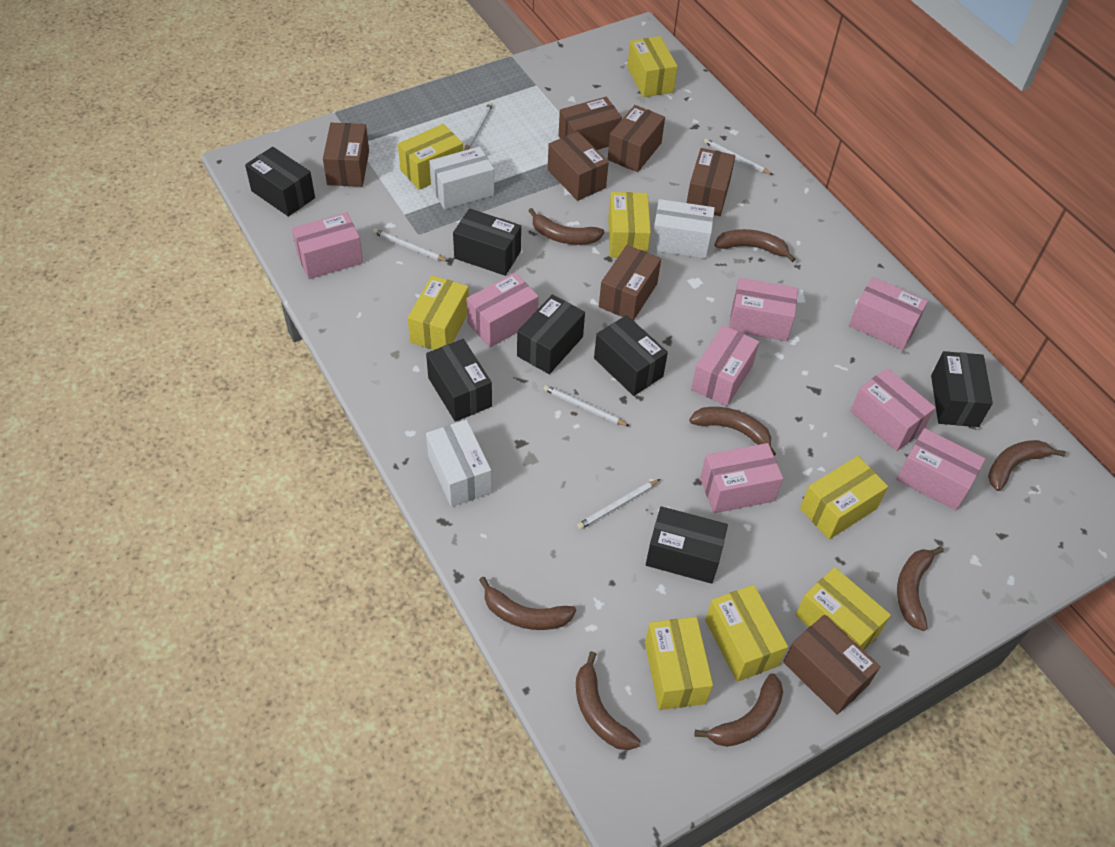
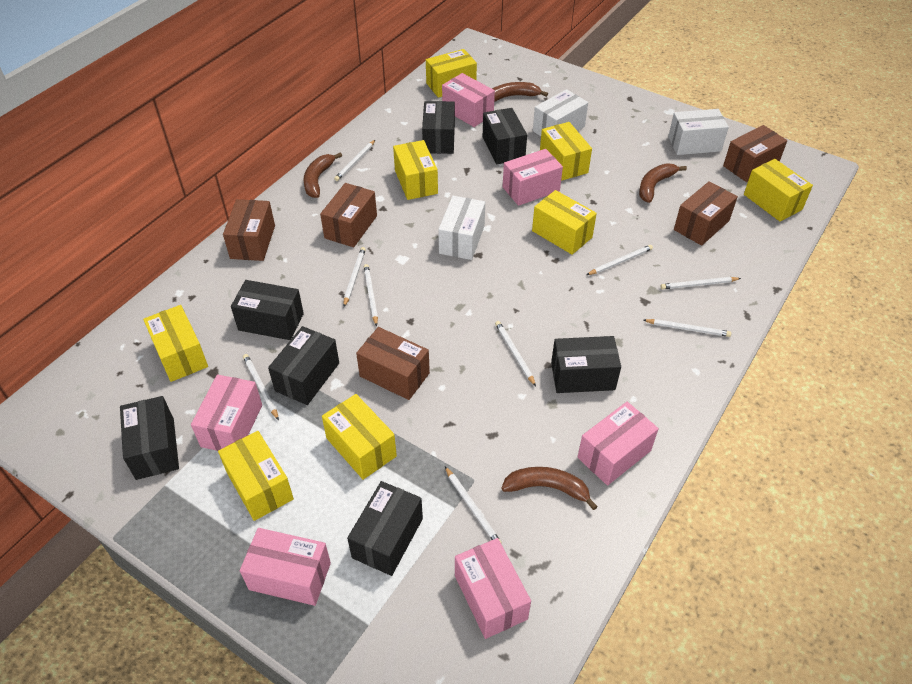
brown banana: [479,576,576,630] [529,208,604,245] [576,651,641,750] [689,407,776,456] [695,673,783,747] [714,229,796,262] [897,546,944,631] [988,440,1066,491] = 8 -> [303,152,342,198] [492,82,548,102] [501,467,598,510] [639,163,687,203] = 4
brown box: [323,123,369,187] [548,131,609,201] [559,97,622,150] [599,245,661,321] [608,105,665,172] [687,148,736,216] [783,615,880,715] = 7 -> [223,199,275,261] [320,183,377,247] [356,327,430,400] [674,181,738,246] [723,125,787,182] = 5
pink box: [292,212,363,279] [466,273,539,347] [691,325,759,406] [700,443,783,513] [729,278,798,341] [849,277,928,350] [850,368,936,451] [896,428,985,511] = 8 -> [191,375,262,451] [240,528,331,606] [442,73,495,127] [455,538,531,639] [503,149,563,206] [577,402,659,486] = 6
white pencil: [373,229,449,262] [464,102,493,151] [543,385,629,426] [577,479,660,530] [704,138,773,175] = 5 -> [243,354,279,420] [334,140,375,181] [343,247,366,307] [364,264,378,326] [445,467,502,544] [495,321,536,386] [587,245,653,275] [644,319,731,337] [660,277,741,290] = 9

